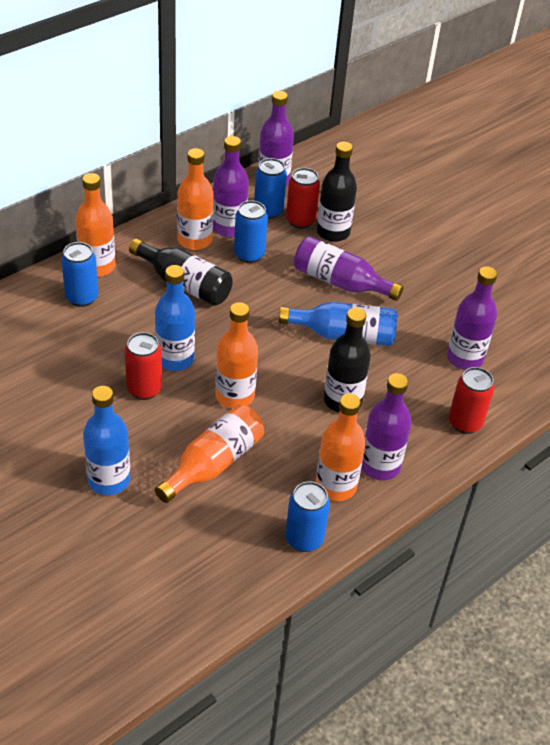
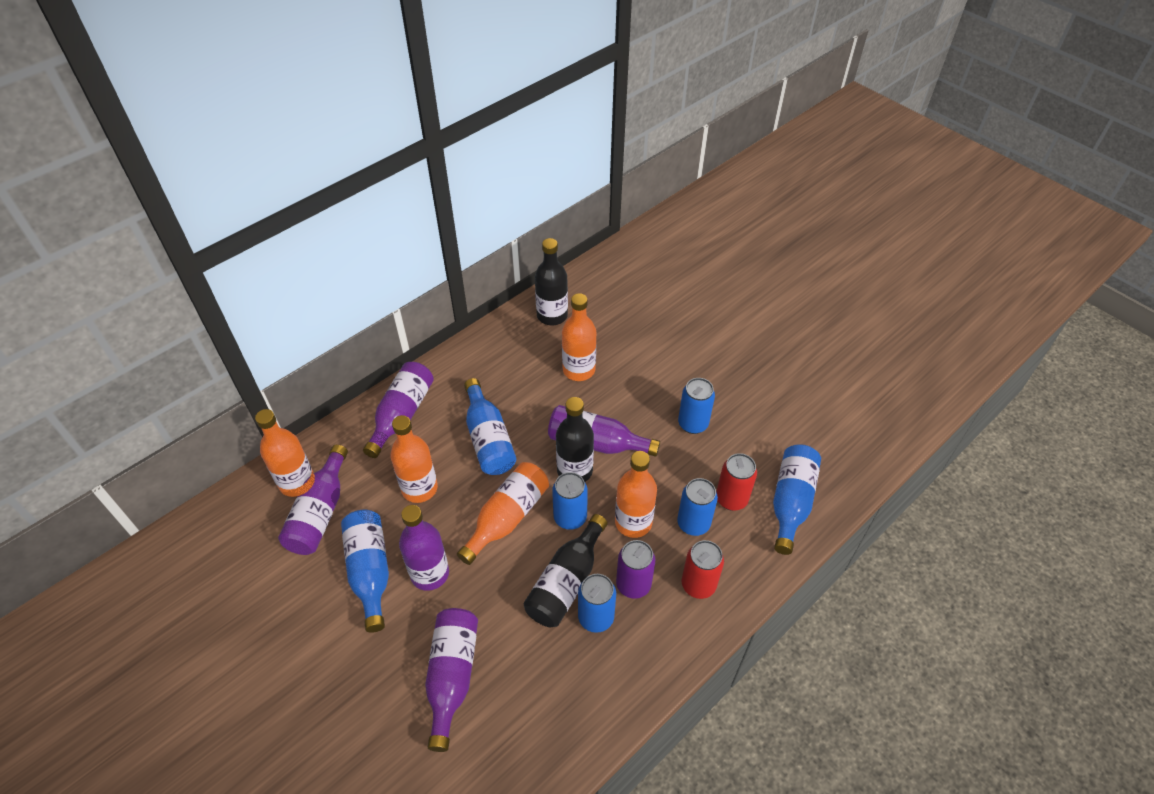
purple can: none = 0 -> [616,540,655,599] = 1
red can: [125,332,162,400] [286,168,320,229] [449,367,494,434] = 3 -> [682,540,724,599] [716,453,757,511] = 2

